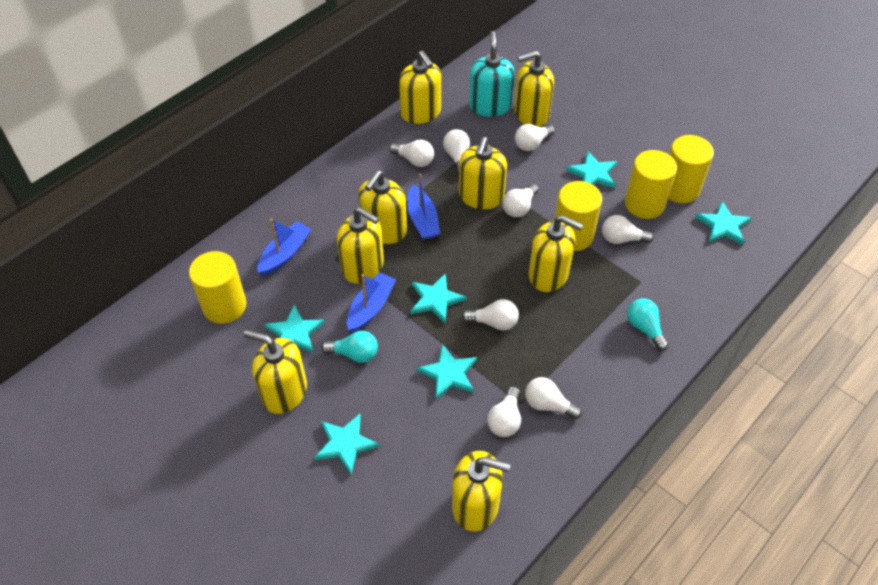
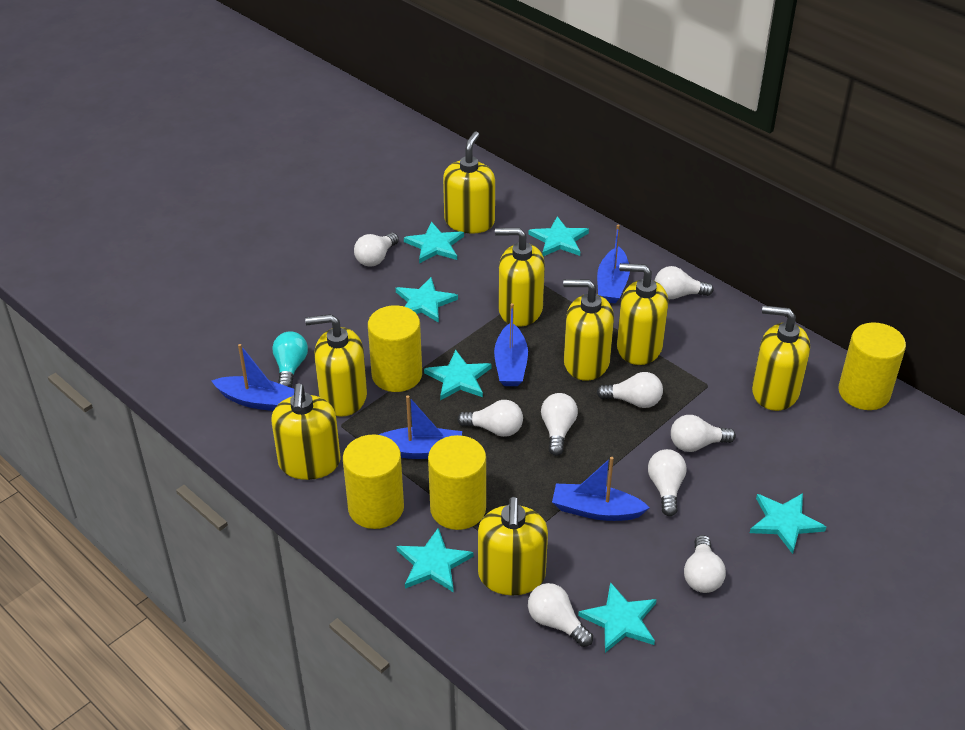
blue boat: [257,219,311,276] [347,272,396,332] [407,173,440,240] = 3 -> [211,344,294,411] [379,395,462,459] [494,303,528,386] [552,457,650,521] [597,225,630,303] = 5
turquoise light bulb: [321,331,378,363] [627,298,669,351] = 2 -> [272,331,308,388] = 1
turquoise soap dispenser: [469,31,514,117] = 1 -> none = 0
turquoise star: [264,304,325,353] [314,414,380,475] [410,273,467,323] [417,344,477,399] [566,151,617,188] [695,201,752,245] = 6 -> [396,277,458,323] [397,528,474,593] [404,222,464,263] [424,350,491,400] [528,216,589,256] [578,582,657,653] [750,493,826,554] = 7
white light bulb: [389,140,434,167] [443,129,470,174] [462,299,519,331] [487,387,521,437] [502,184,538,217] [515,124,555,151] [525,377,582,419] [602,215,654,244] = 8 -> [354,233,399,266] [457,400,523,437] [528,583,593,647] [541,393,578,456] [597,372,663,408] [648,449,687,516] [655,266,713,299] [671,415,736,452] [684,535,726,593] = 9

